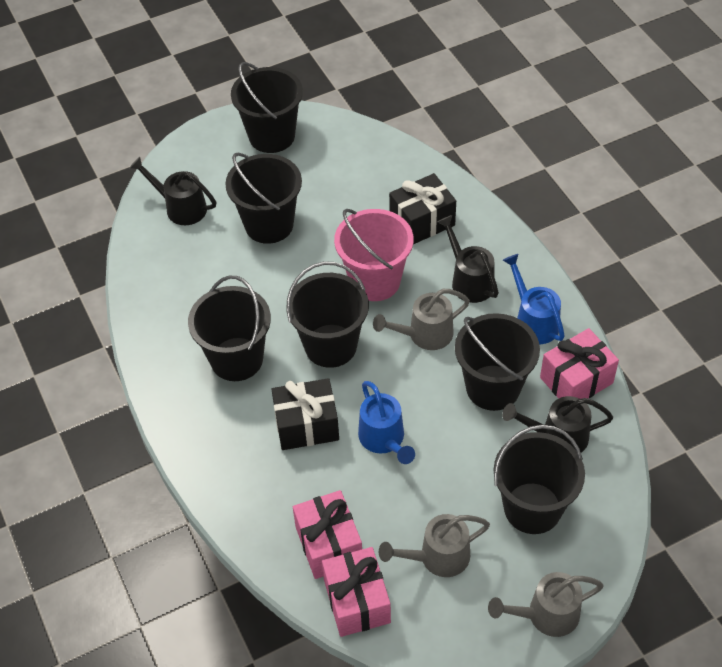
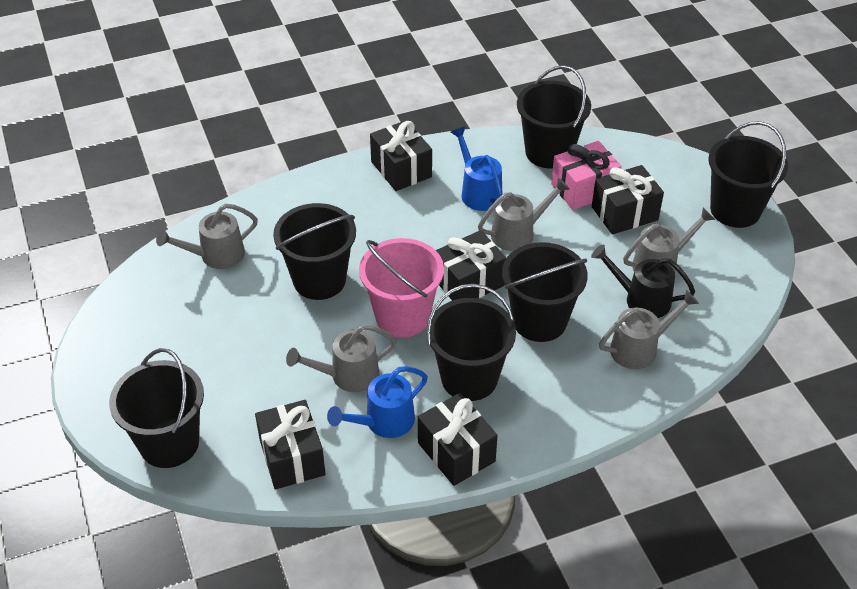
black gift: [271,378,339,450] [389,173,456,244] = 2 -> [255,400,326,489] [370,120,432,191] [418,393,498,486] [436,230,506,301] [592,165,664,235] = 5
black watering can: [130,157,216,225] [437,215,499,303] [502,396,613,452] = 3 -> [591,245,695,318] = 1
grey watering can: [373,289,470,350] [379,514,490,577] [488,572,604,637] = 3 -> [156,203,258,269] [286,324,397,392] [478,178,570,251] [599,290,699,369] [623,208,715,272] = 5
pink gift: [293,490,362,579] [322,547,391,637] [540,328,619,399] = 3 -> [551,141,622,210] = 1

